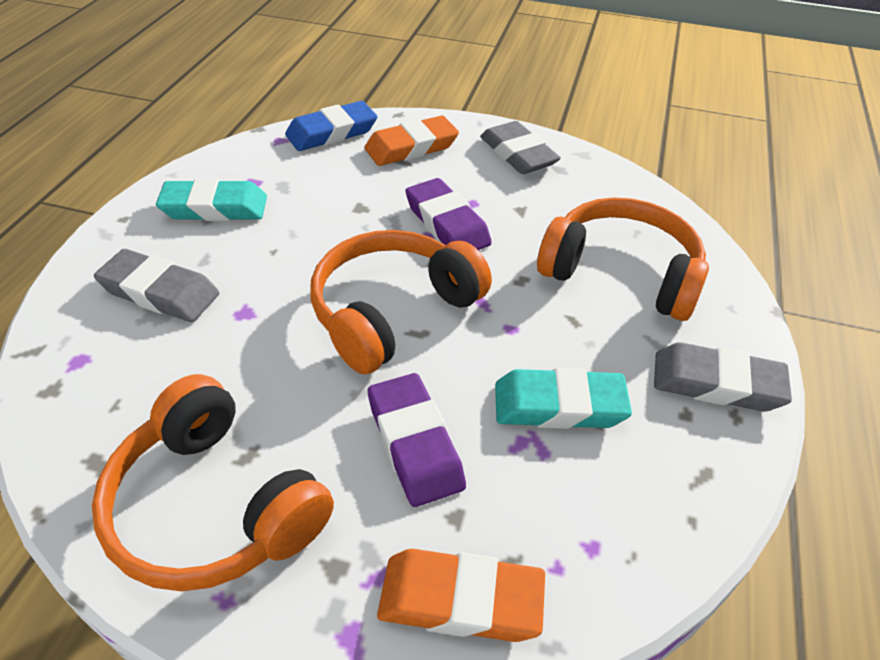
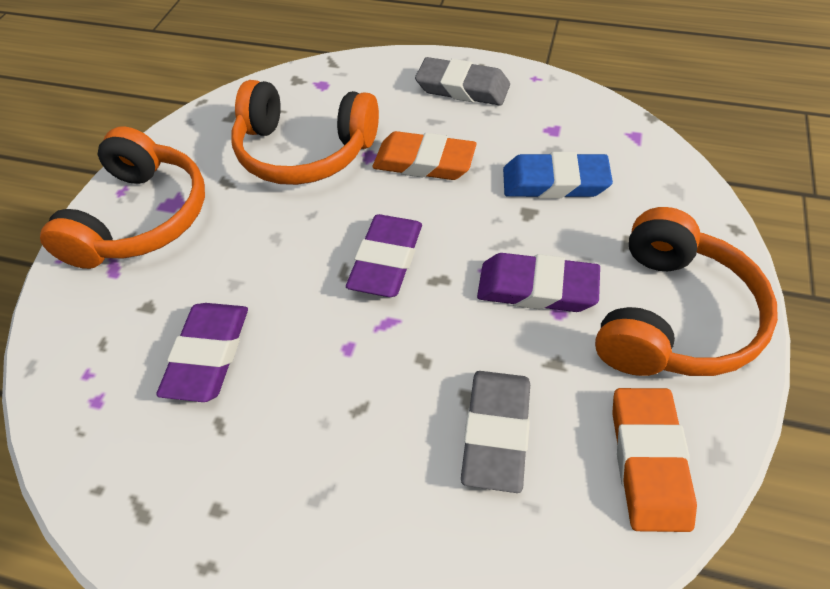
grey eraser: [94,249,219,322] [480,121,561,174] [654,342,792,411] = 3 -> [415,57,510,106] [461,371,530,493] = 2
purple eraser: [368,373,466,507] [405,178,492,250] = 2 -> [156,303,248,402] [346,214,422,297] [477,253,600,312] = 3
turquoise eraser: [156,179,267,221] [495,368,632,429] = 2 -> none = 0

